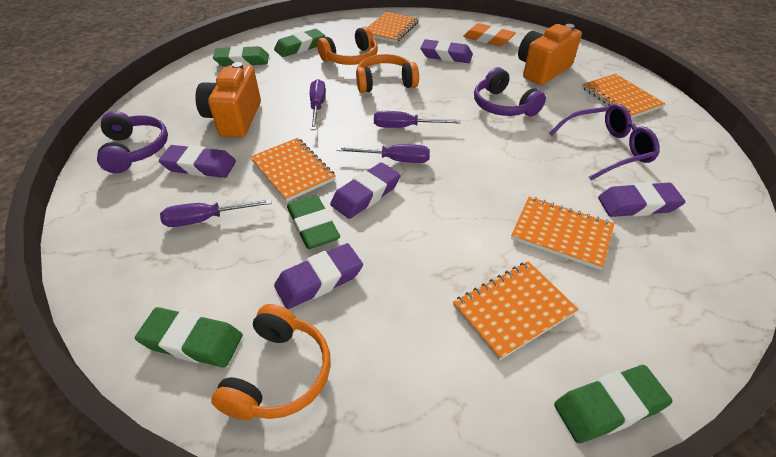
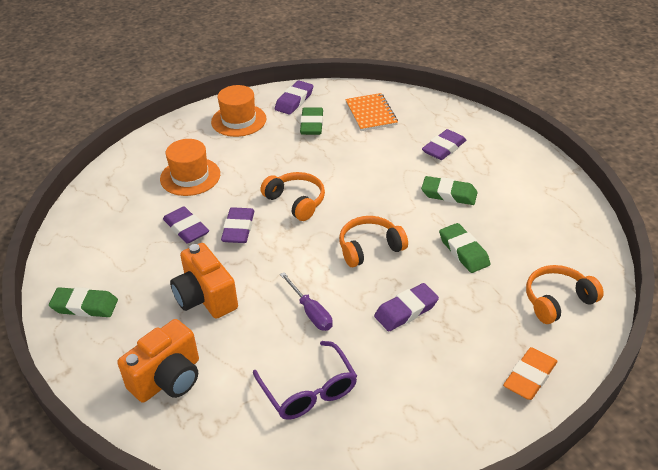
green eraser: [135,307,243,367] [213,46,269,67] [274,29,325,57] [287,195,340,249] [554,365,672,444] = 5 -> [49,287,118,317] [300,107,323,135] [421,176,478,205] [439,223,490,273] = 4
orange hat: none = 0 -> [160,139,220,196] [211,85,266,137] = 2
orange notebook: [250,138,336,202] [368,12,419,43] [453,261,579,360] [511,197,614,270] [582,74,665,118] = 5 -> [345,93,398,131] = 1
purple headphones: [97,111,168,173] [474,67,546,116] = 2 -> none = 0
purple screwdriver: [160,199,272,227] [310,79,326,130] [336,144,430,163] [374,111,461,128] = 4 -> [280,272,333,331] = 1

